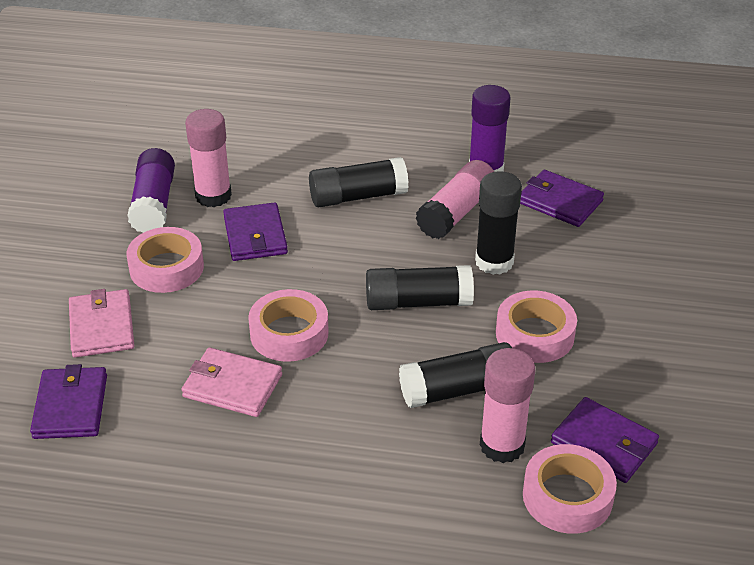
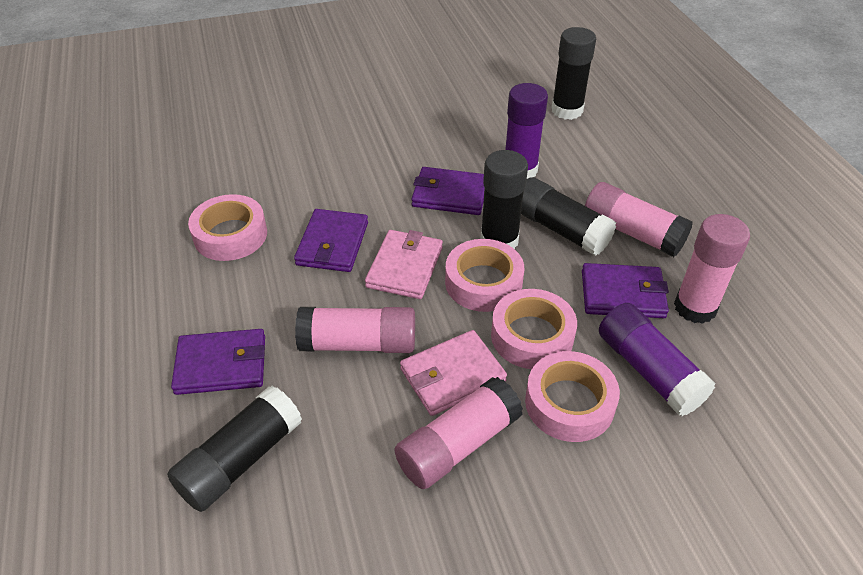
pink glue stick: [185,109,232,207] [416,160,494,239] [480,348,535,463] = 3 -> [295,307,415,353] [394,377,523,489] [585,182,693,257] [674,214,750,324] = 4

